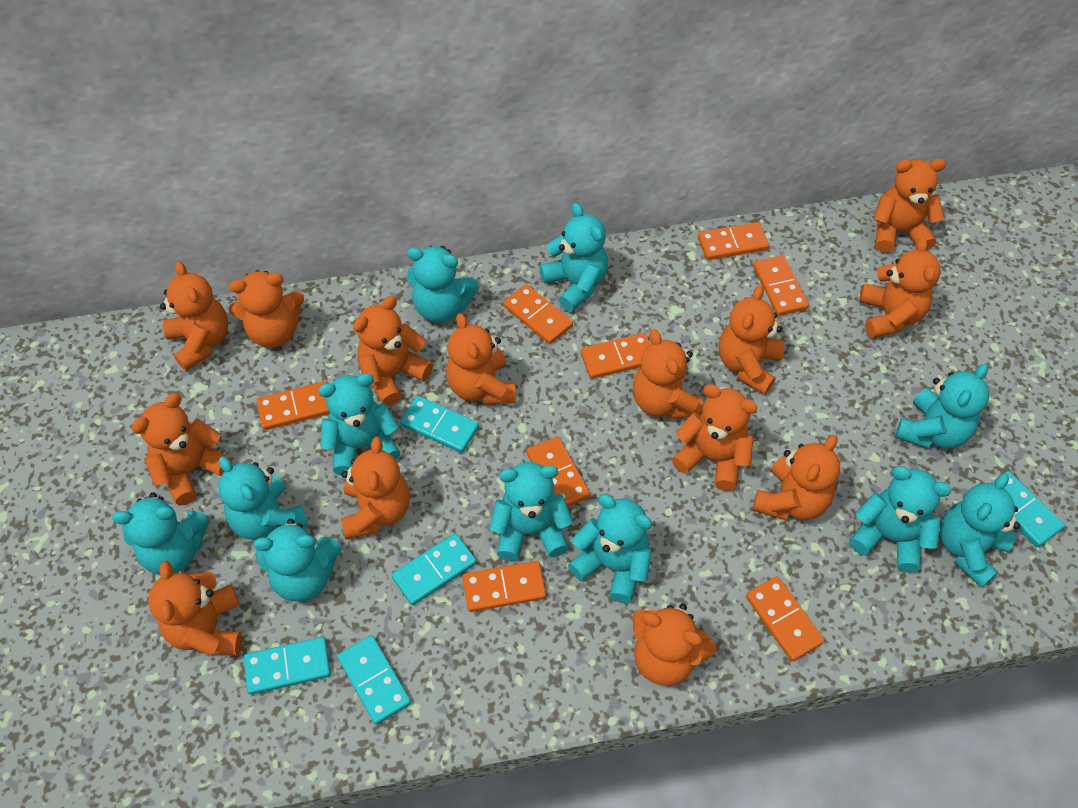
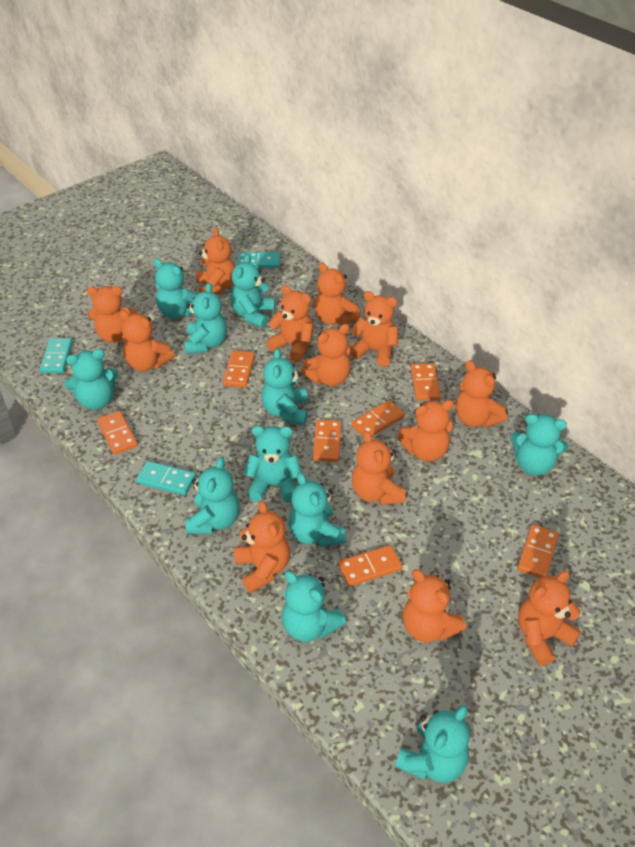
orange domino: [256,381,330,430] [462,561,546,612] [503,284,573,344] [526,436,590,507] [581,333,650,379] [698,222,769,260] [746,576,824,661] [753,255,809,316] = 8 -> [97,411,138,455] [223,350,255,388] [313,420,341,462] [338,545,402,587] [351,400,405,436] [411,363,440,400] [517,524,559,578] = 7
orange teddy bear: [131,393,232,506] [148,561,242,655] [160,261,229,371] [229,270,304,348] [341,437,410,539] [353,296,433,406] [446,313,516,405] [632,604,716,686] [633,329,703,420] [672,384,758,491] [718,285,784,395] [753,435,840,520] [859,237,941,339] [873,159,946,253] = 14 -> [87,286,138,343] [119,310,175,372] [196,227,235,295] [234,501,290,593] [266,285,314,362] [301,324,351,386] [314,263,361,325] [350,291,398,367] [352,431,405,505] [397,400,454,462] [403,569,466,642] [456,360,507,428] [518,570,581,666] = 13
turquoise domino: [244,637,331,695] [337,635,411,725] [392,533,477,605] [400,396,479,453] [992,471,1065,547] = 5 -> [40,338,73,373] [136,461,196,495] [237,252,280,268] = 3

